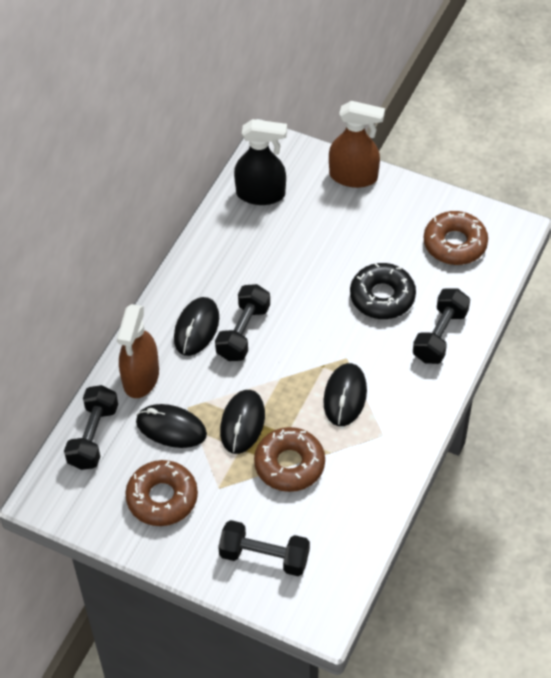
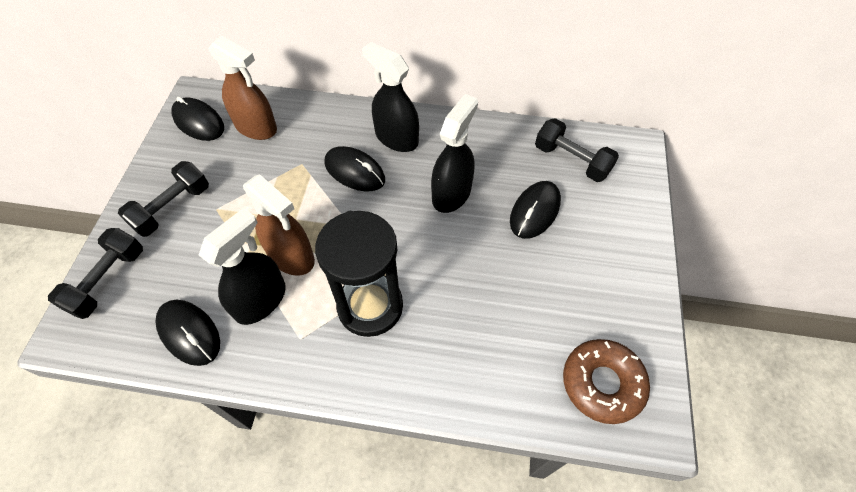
black donut: [350,263,416,319] = 1 -> none = 0
black dumbbell: [64,385,118,470] [215,284,270,361] [218,520,310,576] [413,288,470,364] = 4 -> [48,228,143,319] [118,161,209,237] [535,118,619,182] = 3
black hourglass: none = 0 -> [315,211,403,337] = 1
black spray bottle: [234,119,287,205] = 1 -> [199,208,286,325] [362,42,419,152] [431,94,478,213] = 3
brown donut: [125,460,198,526] [254,427,325,492] [424,211,488,265] = 3 -> [563,339,650,424] = 1

